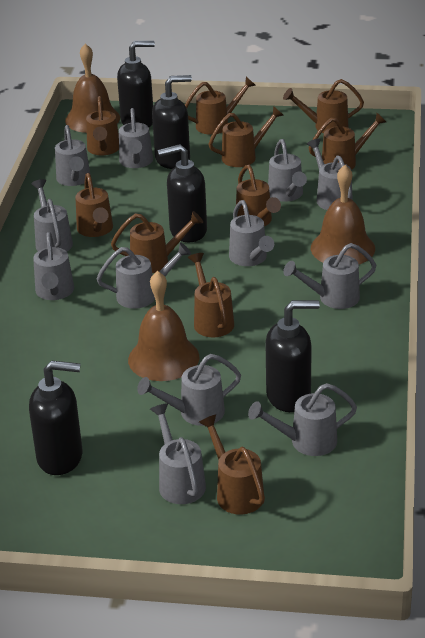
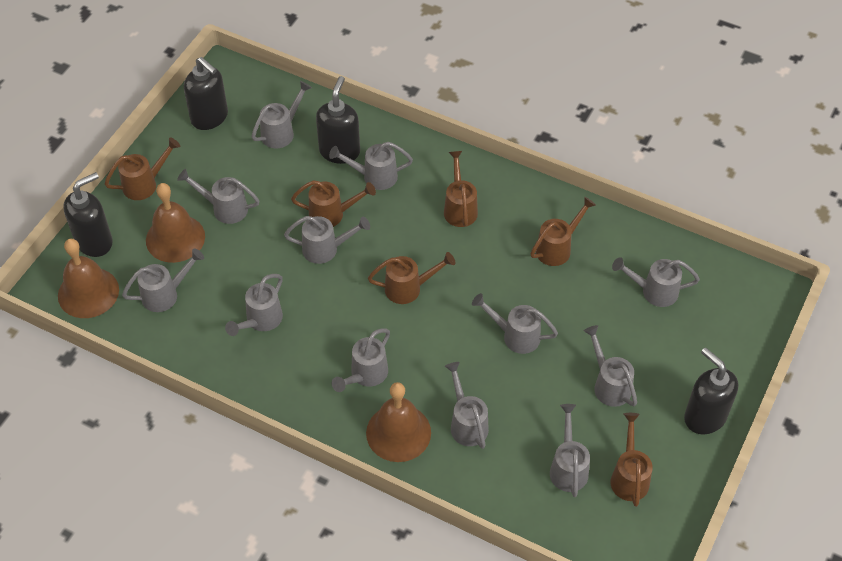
black soap dispenser: [29,361,82,475] [117,41,155,127] [152,75,192,169] [158,144,207,242] [266,300,320,412] = 5 -> [63,172,113,257] [184,57,228,130] [316,76,360,164] [684,348,738,434] = 4
brown watering can: [75,173,113,237] [86,96,119,155] [111,211,203,273] [185,77,256,135] [188,253,234,337] [199,414,265,515] [208,106,283,167] [236,165,281,226] [283,79,364,133] [309,113,386,170] = 10 -> [105,137,180,200] [291,180,376,227] [368,252,455,304] [444,151,478,227] [530,197,596,266] [610,413,653,507] = 6

